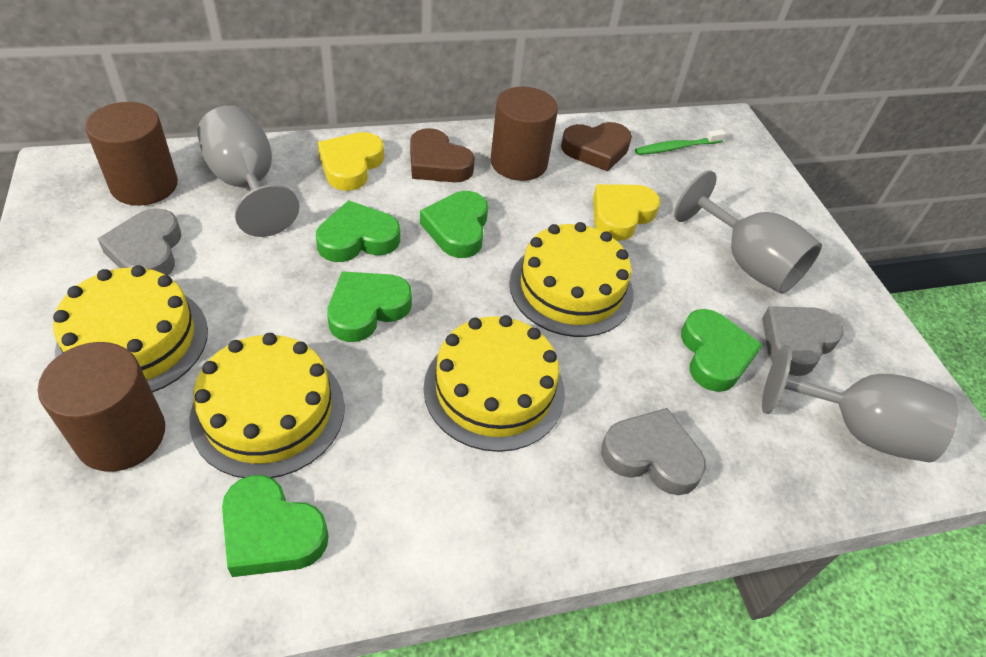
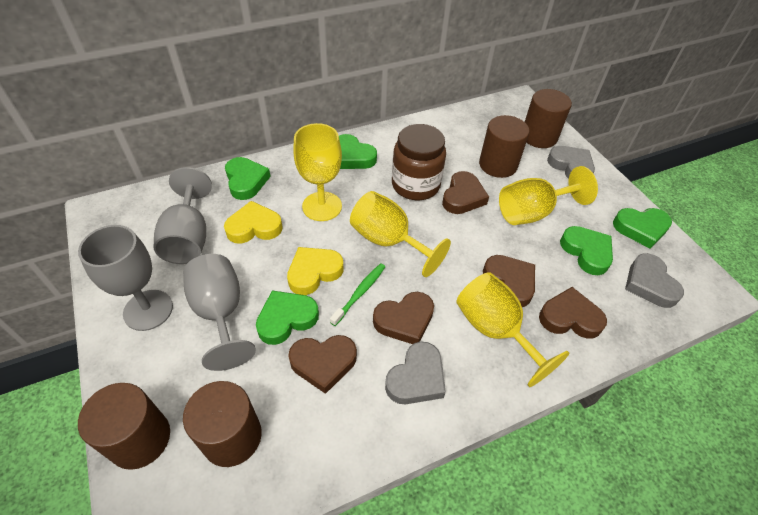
brown cylinder: [38,342,165,472] [85,102,178,206] [491,87,558,181] = 3 -> [78,383,170,470] [183,381,262,467] [479,115,529,178] [525,89,572,148] = 4
brown heart: [410,128,475,182] [561,122,632,172] = 2 -> [288,335,357,394] [373,292,434,344] [442,171,489,214] [483,255,535,307] [539,287,607,339] = 5
brown jar: none = 0 -> [392,124,446,200] = 1
yellow cake: [53,265,208,393] [190,333,345,478] [424,315,565,452] [509,222,633,337] = 4 -> none = 0
yellow goblet: none = 0 -> [293,123,342,221] [350,191,451,277] [456,272,569,387] [499,166,598,225] = 4

